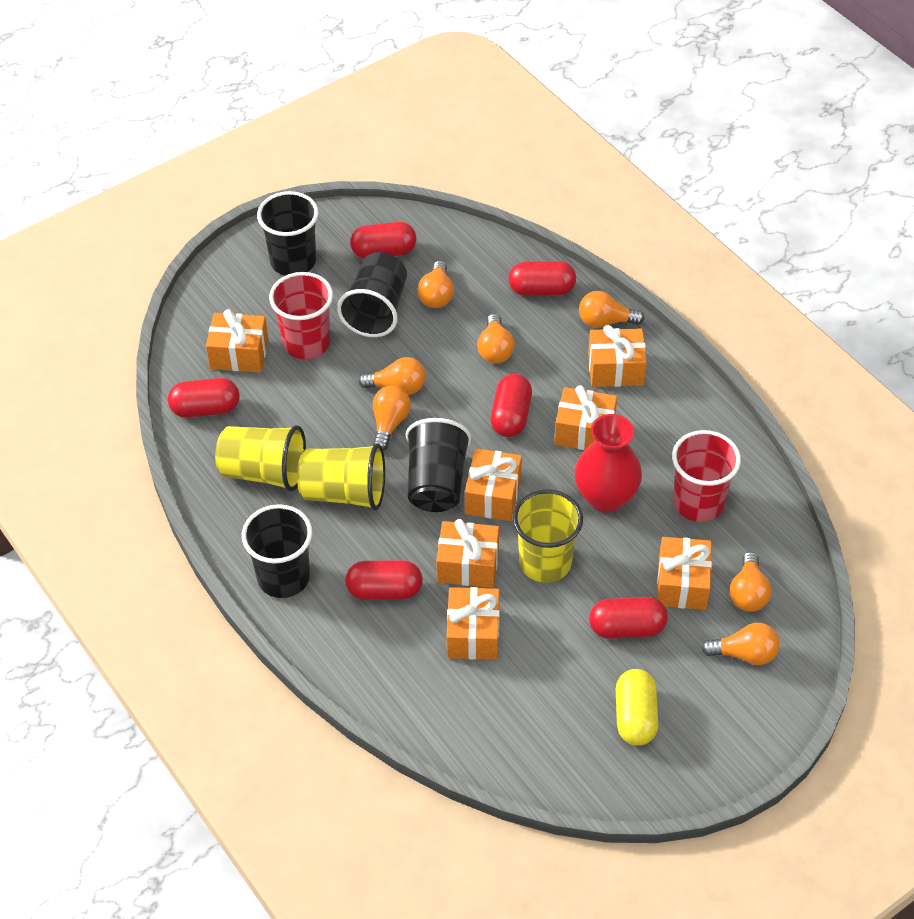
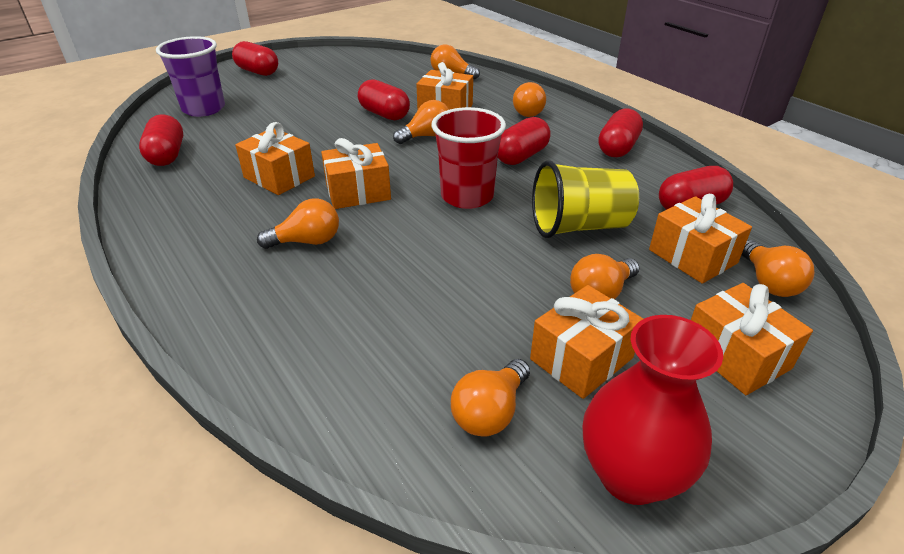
black cup: [242,504,312,598] [257,191,318,276] [337,252,407,337] [406,418,471,512] = 4 -> none = 0
orange gift: [206,309,268,373] [436,519,499,588] [447,587,499,660] [465,448,522,521] [554,385,617,450] [588,325,647,387] [657,537,712,610] = 7 -> [235,122,315,195] [321,138,391,209] [416,62,473,110] [530,285,643,399] [649,194,752,284] [691,283,813,395] = 6
purple cup: none = 0 -> [156,36,225,117] = 1
red cup: [269,272,333,359] [672,430,741,522] = 2 -> [432,107,506,209] = 1
yellow capsule: [616,669,658,746] = 1 -> none = 0
yellow cup: [215,425,306,491] [297,443,385,510] [513,489,583,583] = 3 -> [532,160,639,238] = 1

